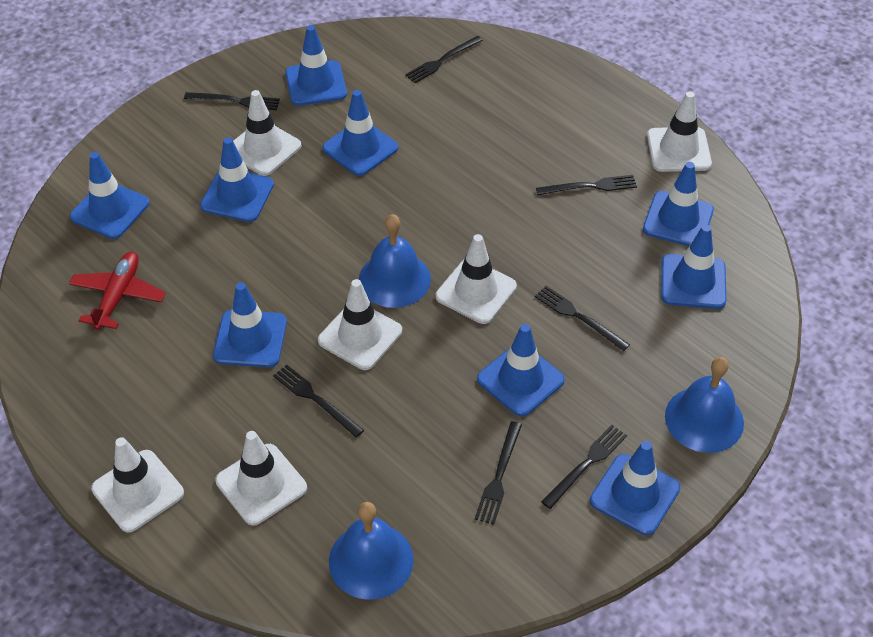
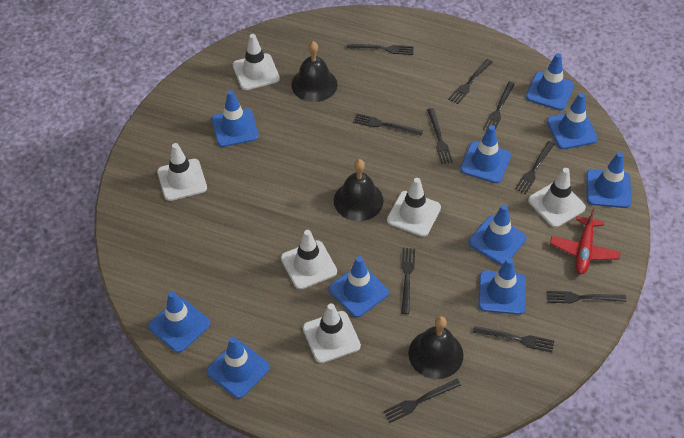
black bell: none = 0 -> [291,41,337,102] [334,159,384,221] [408,316,463,379] = 3
black fork: [184,92,280,110] [273,364,364,437] [405,36,483,83] [475,421,522,525] [535,286,630,351] [536,175,637,195] [541,425,627,509] = 7 -> [347,44,414,55] [353,113,423,136] [383,379,461,423] [401,248,415,314] [427,108,453,164] [448,59,492,104] [473,326,554,352] [483,81,515,131] [515,141,555,194] [547,291,626,303] = 10
blue bell: [329,502,413,600] [359,214,431,308] [665,357,744,453] = 3 -> none = 0
blue traffic cone: [70,152,149,239] [200,137,274,222] [213,282,287,368] [285,25,347,106] [322,90,398,176] [477,324,565,416] [590,441,680,535] [643,162,714,246] [661,224,727,309] = 9 -> [148,291,210,353] [206,337,270,399] [212,90,259,147] [329,256,389,317] [460,125,511,183] [469,205,526,265] [478,258,526,315] [526,53,574,110] [547,93,598,149] [586,152,632,208] = 10

